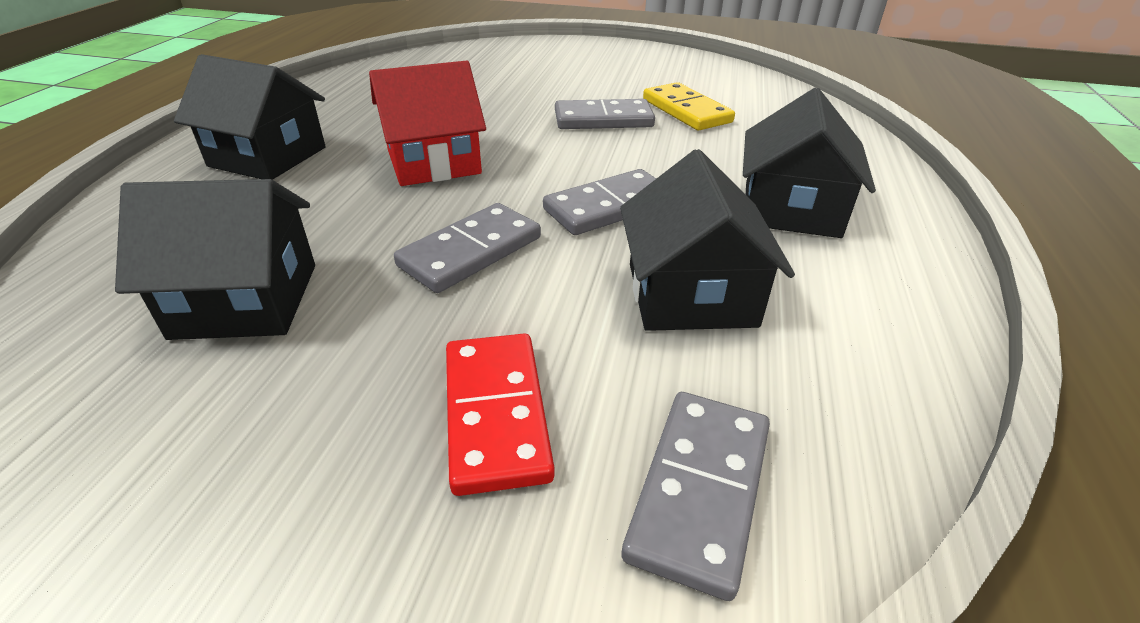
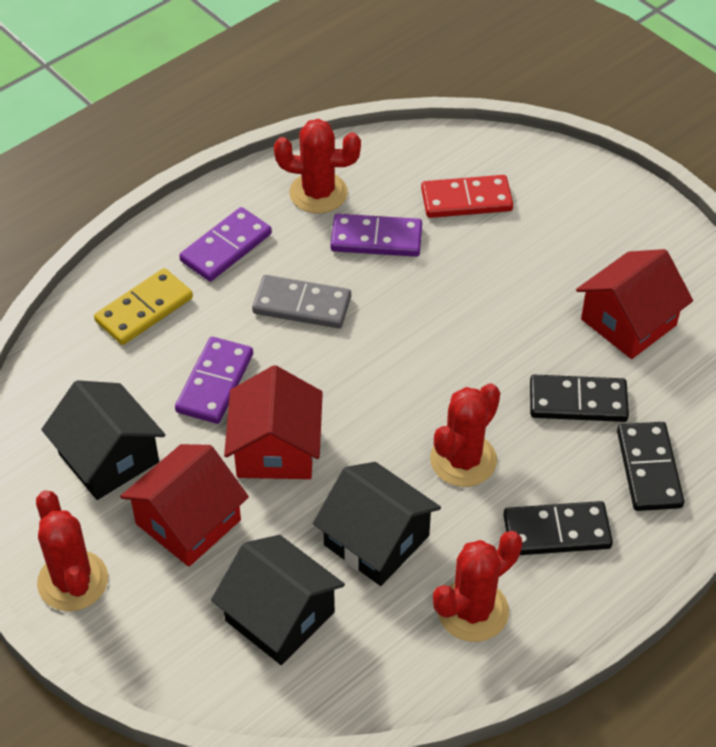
black domino: none = 0 -> [503,501,613,555] [530,375,629,422] [617,422,684,511] = 3
black house: [115,179,315,340] [174,54,326,180] [620,149,795,331] [743,88,876,238] = 4 -> [41,380,165,500] [211,535,345,665] [313,462,441,586] = 3
grey domino: [394,203,541,293] [543,169,656,235] [555,99,655,129] [621,392,770,601] = 4 -> [252,275,351,328] = 1
purple domino: none = 0 -> [175,337,253,424] [179,207,272,281] [331,214,422,257] = 3
red cactus: none = 0 -> [36,490,108,611] [274,119,361,213] [430,383,500,487] [433,531,522,642] = 4
red house: [369,60,486,186] = 1 -> [120,444,249,567] [224,365,323,479] [576,249,693,359] = 3

